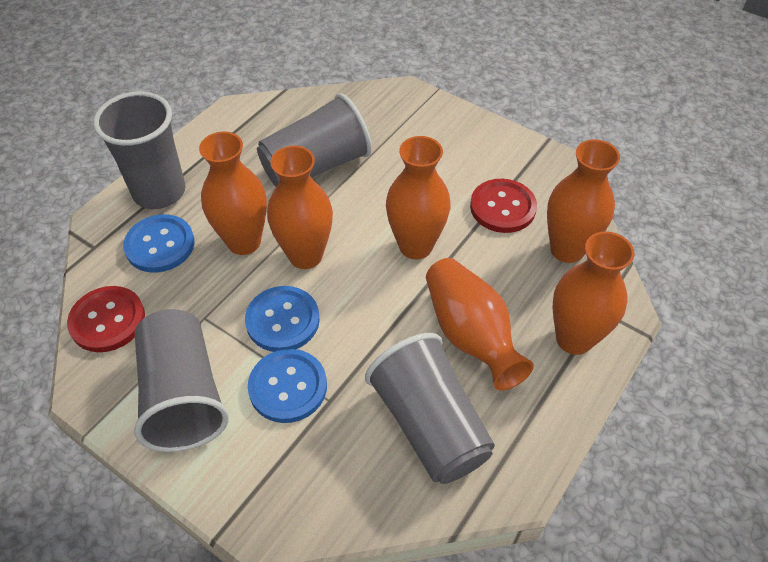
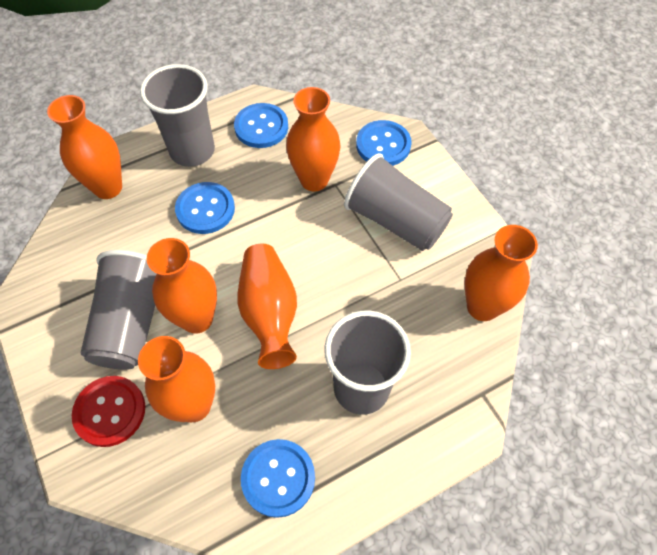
blue button: [123,214,195,273] [245,286,320,352] [248,349,327,423] = 3 -> [175,182,235,234] [234,103,288,148] [241,439,315,518] [356,120,412,166] = 4
red button: [67,286,145,352] [470,179,537,233] = 2 -> [72,376,145,447] = 1

